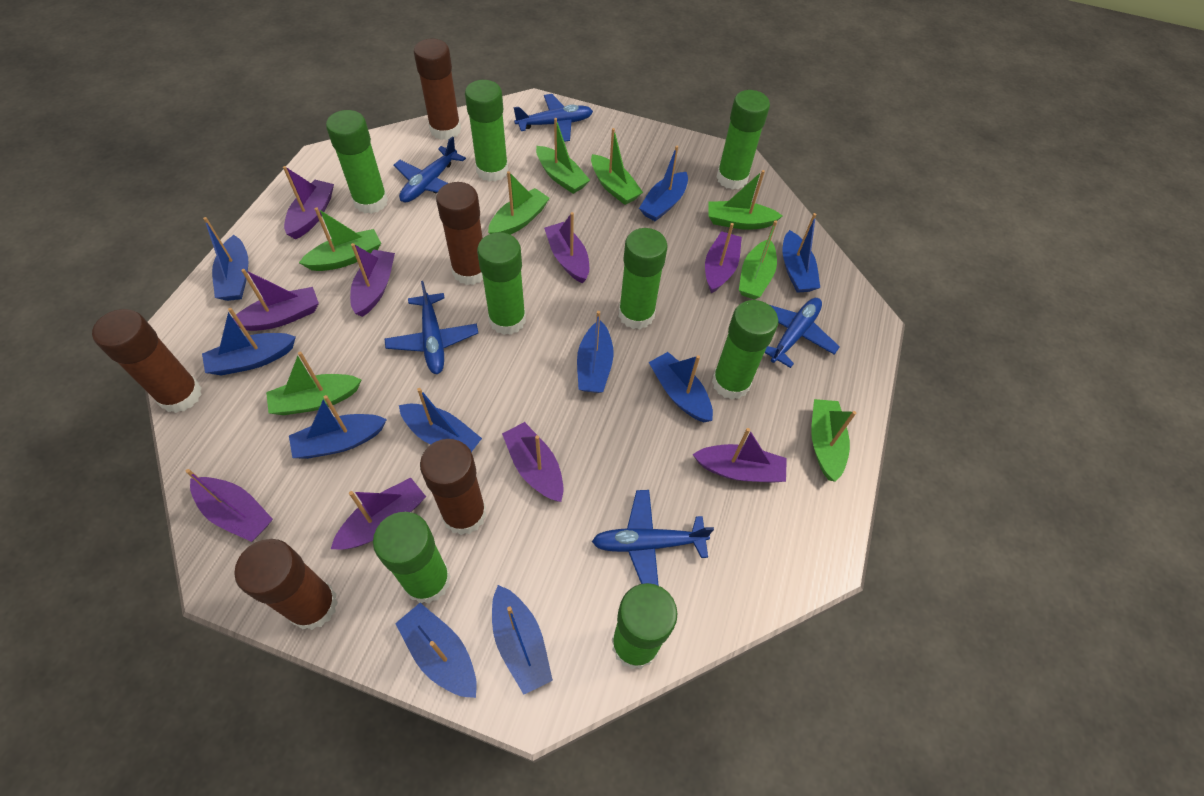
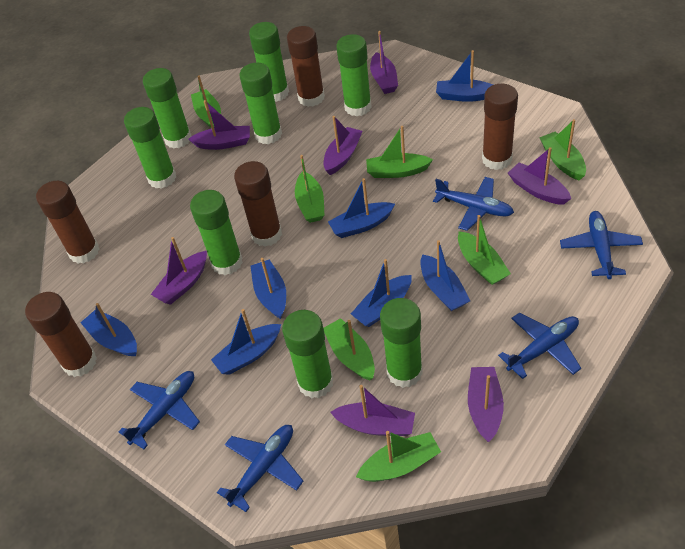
blue boat: [202,308,296,375] [203,217,248,301] [289,395,387,459] [395,603,477,698] [399,388,482,452] [492,585,553,694] [577,311,614,393] [639,146,688,221] [649,352,713,422] [783,213,820,293] = 10 -> [80,303,137,356] [211,309,281,375] [250,258,286,319] [328,178,395,238] [351,259,412,327] [420,240,470,311] [436,50,493,102] = 7
green boat: [266,351,362,415] [299,207,381,271] [488,171,550,235] [536,118,590,194] [591,128,643,205] [708,170,782,230] [739,220,777,300] [811,399,856,482] = 8 -> [191,75,221,128] [295,155,324,223] [323,318,375,380] [356,431,441,482] [366,126,433,178] [458,215,511,285] [539,119,586,181] = 7
purple boat: [186,469,273,542] [233,269,319,331] [283,166,334,239] [331,478,426,550] [350,243,395,317] [502,422,564,502] [544,212,589,283] [693,428,787,483] [705,223,742,293] = 9 -> [151,237,207,305] [189,100,250,150] [324,116,363,175] [330,385,415,436] [370,31,398,94] [468,367,504,442] [508,147,571,205] = 7

